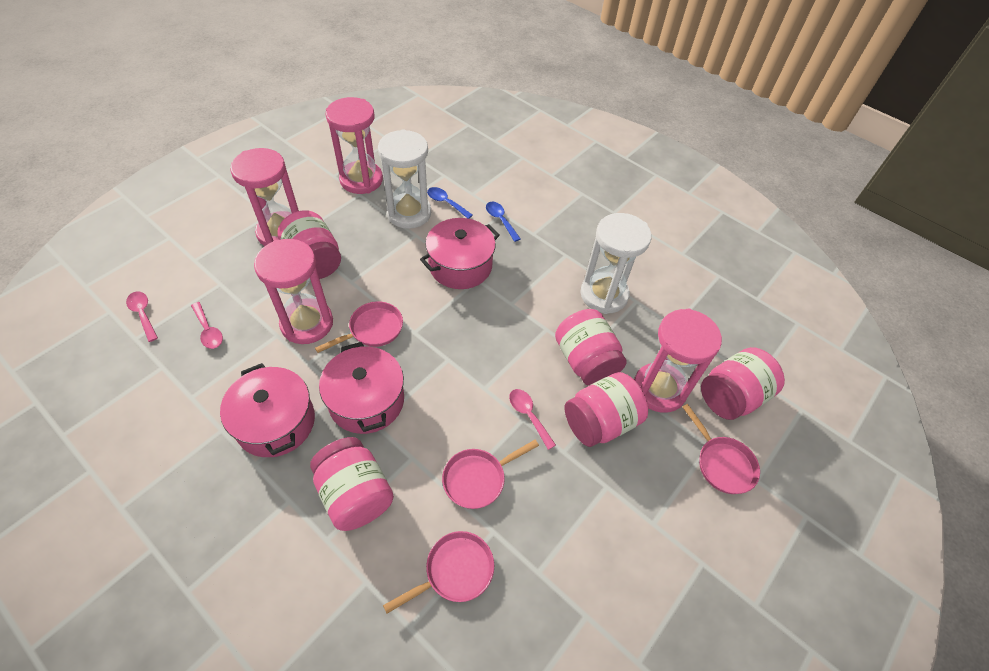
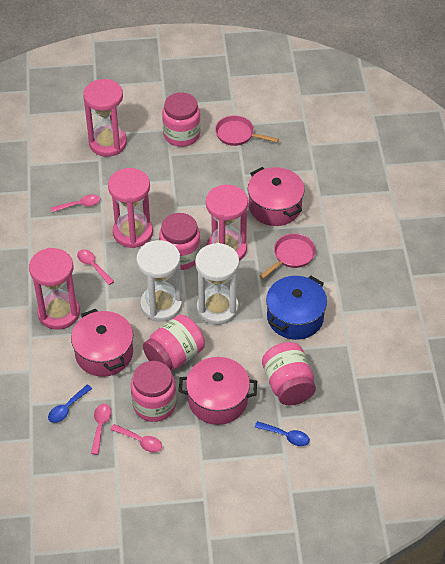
blue pot: none = 0 -> [266,276,327,340] = 1
pink pan: [315,301,403,353] [383,531,494,614] [442,440,539,509] [683,404,760,494] = 4 -> [215,115,279,146] [260,233,316,279] = 2
pink spoon: [126,291,158,342] [191,302,223,349] [509,389,556,450] = 3 -> [51,194,100,212] [77,249,114,285] [91,404,111,455] [110,424,162,453] = 4

